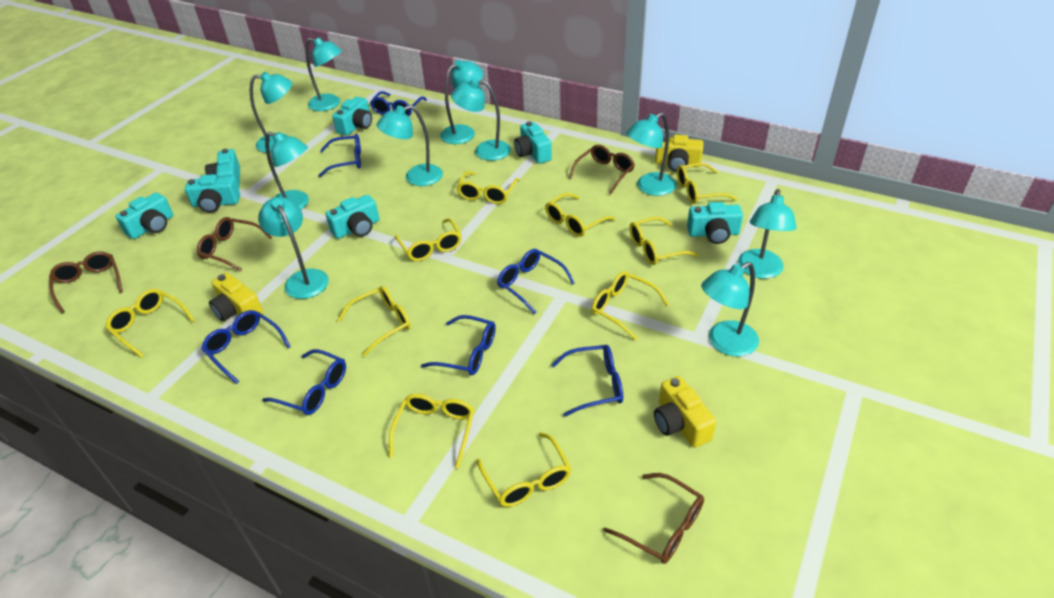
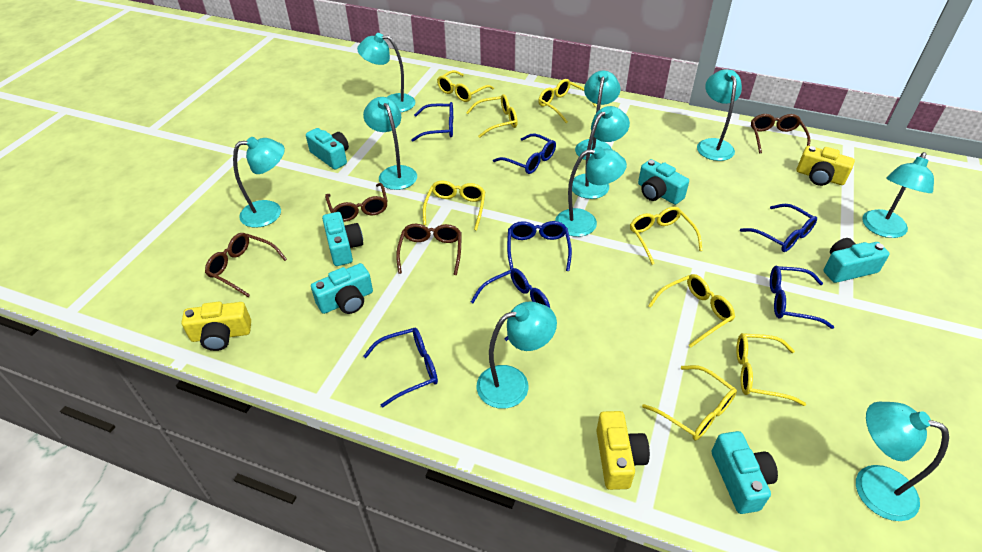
turquoise camera: [115,193,173,239] [185,174,240,213] [205,149,240,189] [325,195,379,239] [332,97,372,136] [514,121,552,164] [687,202,743,244] = 7 -> [306,128,349,170] [311,263,373,314] [322,212,363,266] [638,159,689,205] [712,431,778,514] [823,238,890,283] = 6
yellow glasses: [105,289,195,358] [338,286,411,356] [389,394,474,468] [395,218,462,261] [457,171,520,204] [477,432,571,507] [545,193,615,237] [591,271,669,340] [629,217,698,265] [677,163,737,204] = 10 -> [423,181,485,231] [437,70,494,102] [466,94,517,138] [538,79,596,123] [630,207,703,265] [642,365,737,441] [648,274,735,348] [736,333,806,406] = 8

